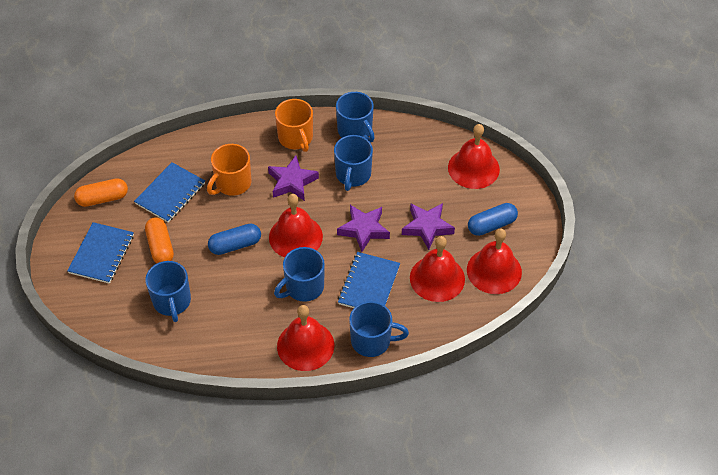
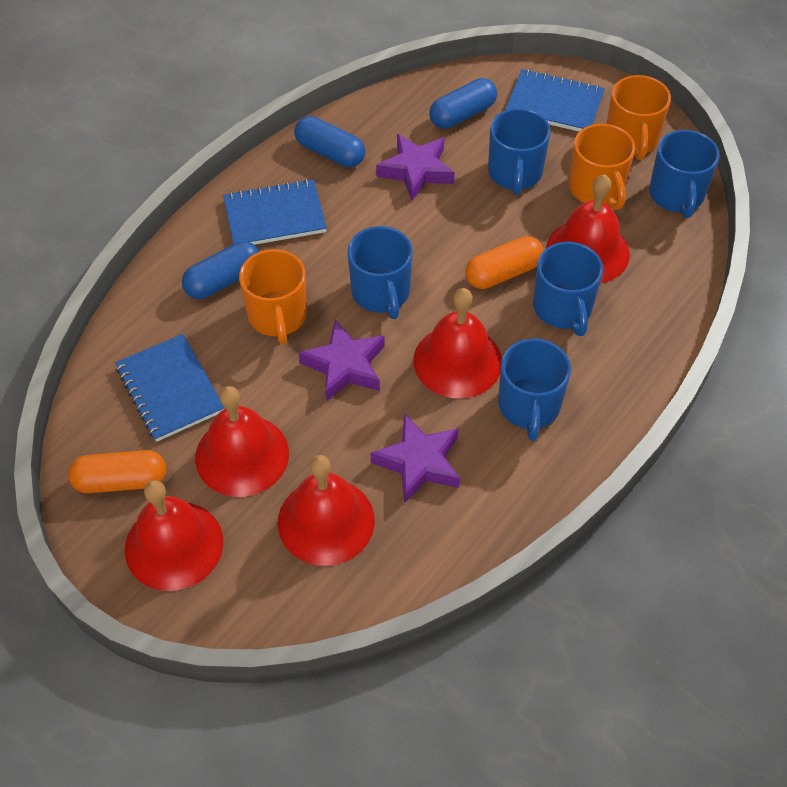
blue capsule: [208,223,261,255] [468,203,518,236] = 2 -> [182,241,260,299] [294,116,365,167] [429,78,497,129] = 3
orange mug: [207,144,251,196] [275,99,313,152] = 2 -> [239,249,307,345] [569,124,635,210] [607,75,671,160] = 3

